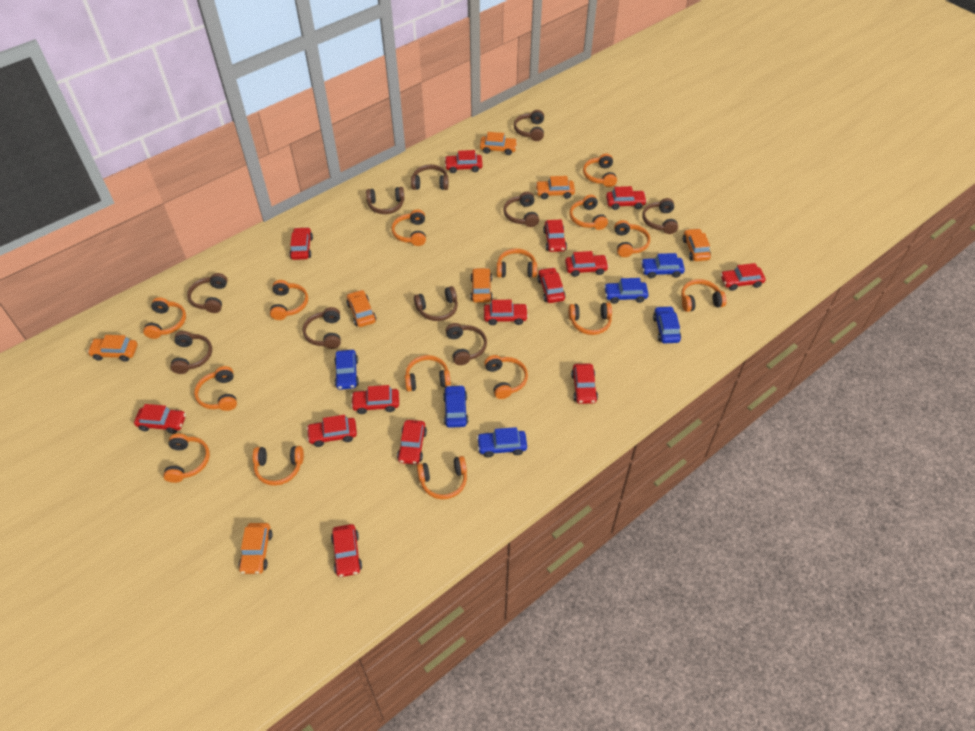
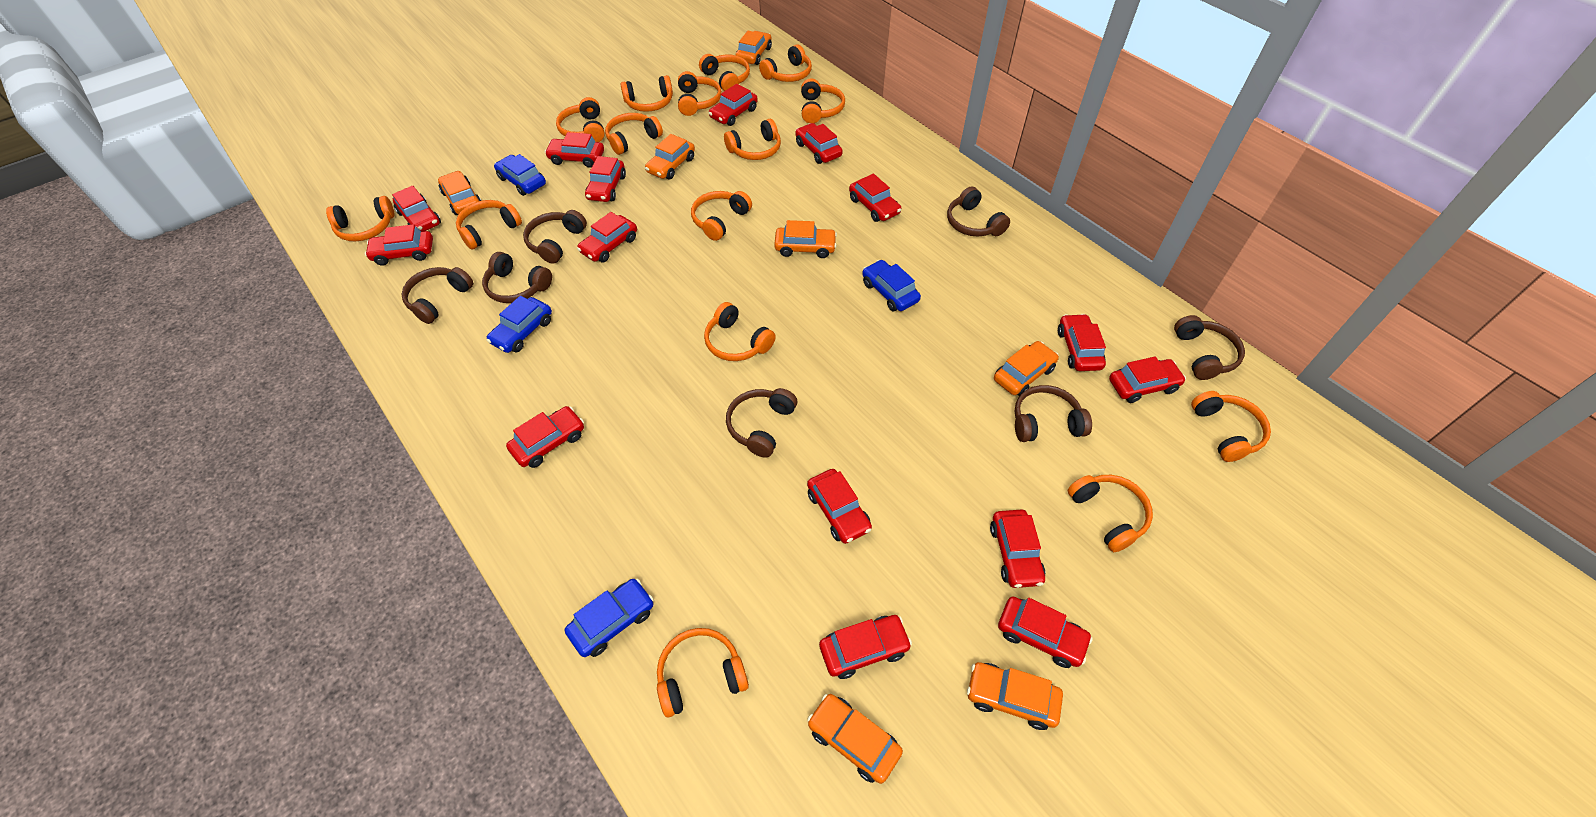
blue car: [334,350,359,390] [443,385,468,428] [477,427,527,457] [604,278,649,304] [641,253,685,278] [653,306,681,344] = 6 -> [486,296,552,353] [494,154,546,196] [565,579,654,657] [862,260,921,312] = 4
brown headphones: [170,331,212,374] [187,273,228,313] [302,307,341,349] [366,187,404,214] [411,164,448,190] [414,286,458,321] [446,323,487,365] [504,192,539,227] [514,110,544,141] [642,198,678,234] = 10 -> [401,267,473,324] [482,252,552,303] [523,210,587,264] [726,388,797,458] [947,187,1010,236] [1014,385,1092,442] [1174,315,1245,380] = 7
red car: [134,404,186,434] [289,227,313,260] [306,415,357,447] [331,524,362,577] [351,385,399,414] [397,420,427,464] [444,150,483,173] [484,300,528,325] [537,267,566,303] [543,219,567,252] [565,251,609,277] [571,364,598,404] [606,186,647,210] [721,263,766,291] = 14 -> [365,224,433,266] [392,186,441,232] [506,406,584,468] [545,132,604,168] [577,212,637,262] [585,156,626,202] [709,84,758,126] [795,123,843,164] [807,469,872,544] [819,615,912,679] [849,174,901,222] [990,509,1045,588] [998,597,1093,668] [1058,314,1106,371] [1109,356,1186,403] = 15

